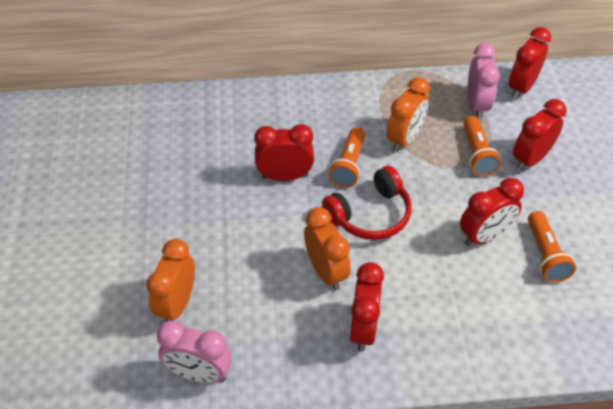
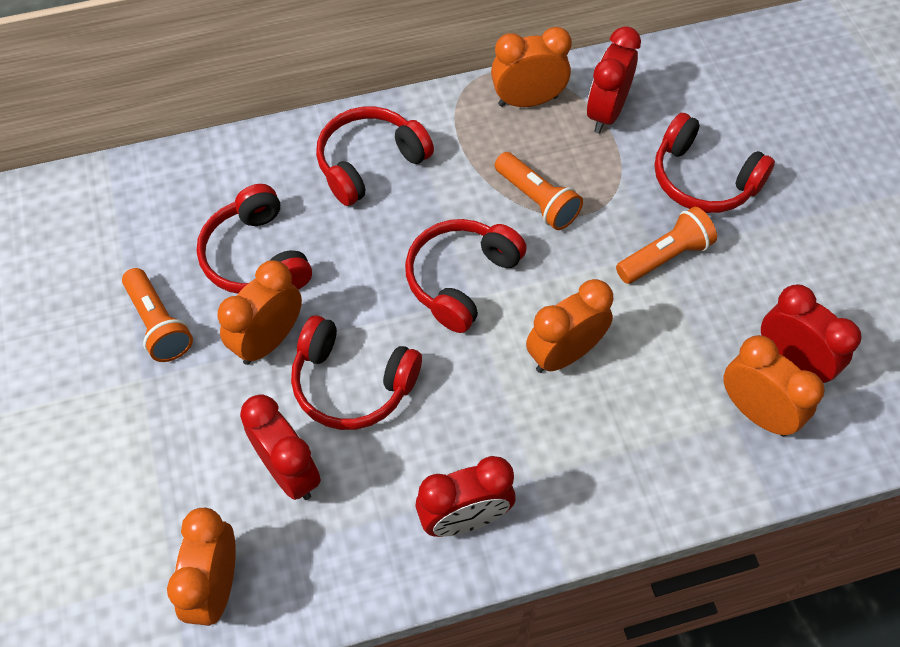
orange clock: [146,239,195,321] [304,207,351,290] [386,77,430,152] = 3 -> [167,508,236,626] [218,260,302,365] [491,27,572,107] [526,279,613,373] [723,335,825,436] = 5
pink clock: [157,321,232,383] [468,43,500,119] = 2 -> none = 0
red clock: [254,124,314,181] [349,262,384,351] [460,178,524,246] [509,27,551,99] [513,99,567,171] = 5 -> [240,395,321,500] [415,456,516,537] [587,26,641,133] [761,284,862,383] = 4
red headphones: [322,166,412,240] = 1 -> [197,184,312,294] [291,315,422,430] [316,107,434,206] [405,219,527,333] [655,113,775,213] = 5

